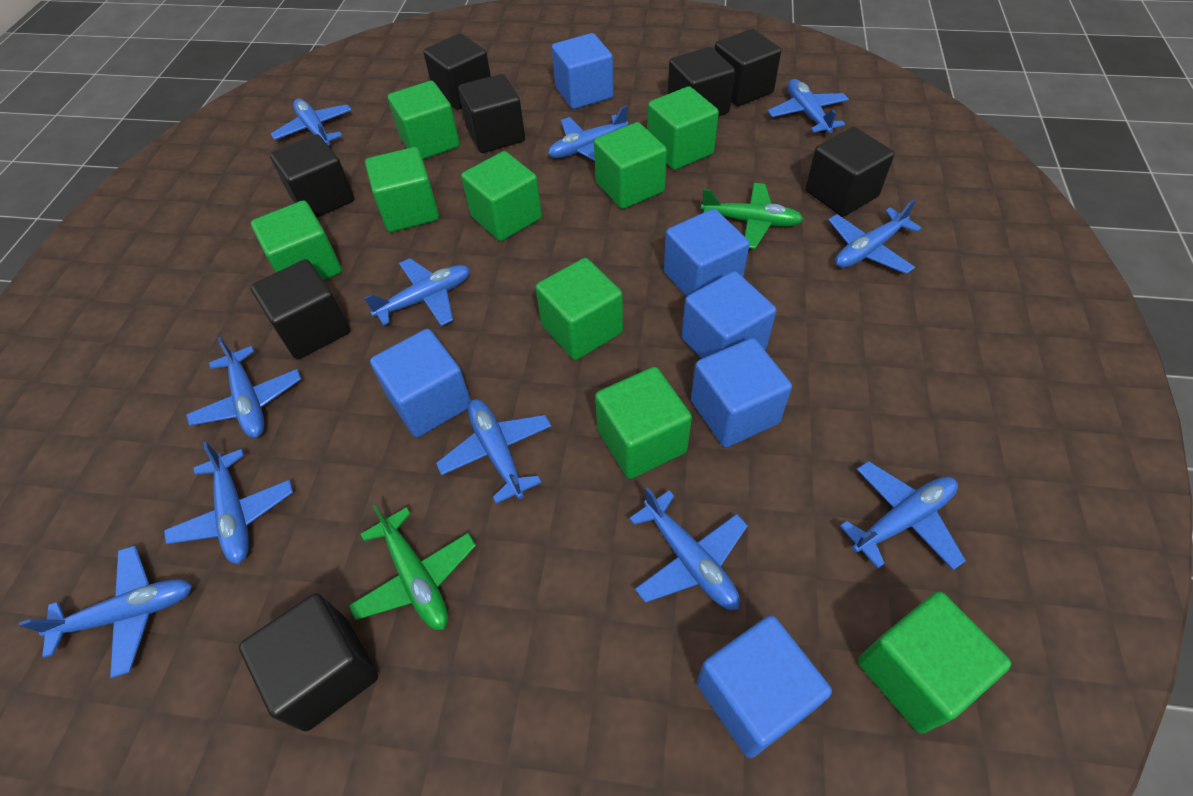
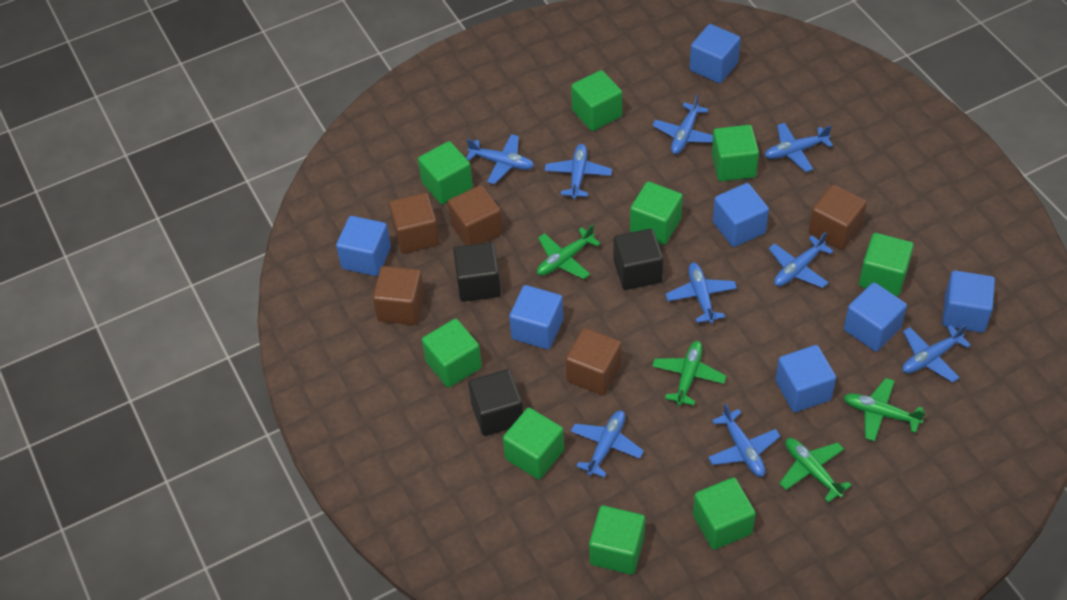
black cube: [239,593,378,732] [250,259,350,359] [270,134,354,218] [423,33,491,110] [458,74,525,153] [668,47,735,116] [715,29,781,106] [805,127,895,217] = 8 -> [453,242,501,302] [469,369,523,436] [614,229,663,290] = 3
blue cube: [370,329,471,437] [552,33,614,109] [664,209,750,297] [682,271,776,359] [691,338,792,448] [697,615,832,758] = 6 -> [336,216,391,276] [509,285,563,349] [690,24,741,83] [713,183,769,247] [775,345,836,412] [844,282,907,352] [942,271,995,333] = 7
blue plane: [19,546,192,678] [164,442,293,564] [186,337,301,438] [271,99,352,146] [364,258,470,326] [436,399,552,504] [548,105,628,161] [629,488,748,610] [768,79,849,134] [828,199,921,274] [840,461,966,570] = 11 -> [466,134,534,184] [545,144,612,199] [571,411,644,478] [652,94,713,154] [665,263,737,324] [708,403,780,477] [764,123,833,172] [769,232,833,288] [902,324,971,383] = 9
brown cube: none = 0 -> [373,266,425,325] [389,193,440,254] [448,185,503,245] [566,328,622,395] [809,184,867,250] = 5
green plane: [349,504,476,630] [701,183,804,249] = 2 -> [537,224,601,279] [652,341,726,406] [779,438,852,502] [844,378,926,441] = 4

